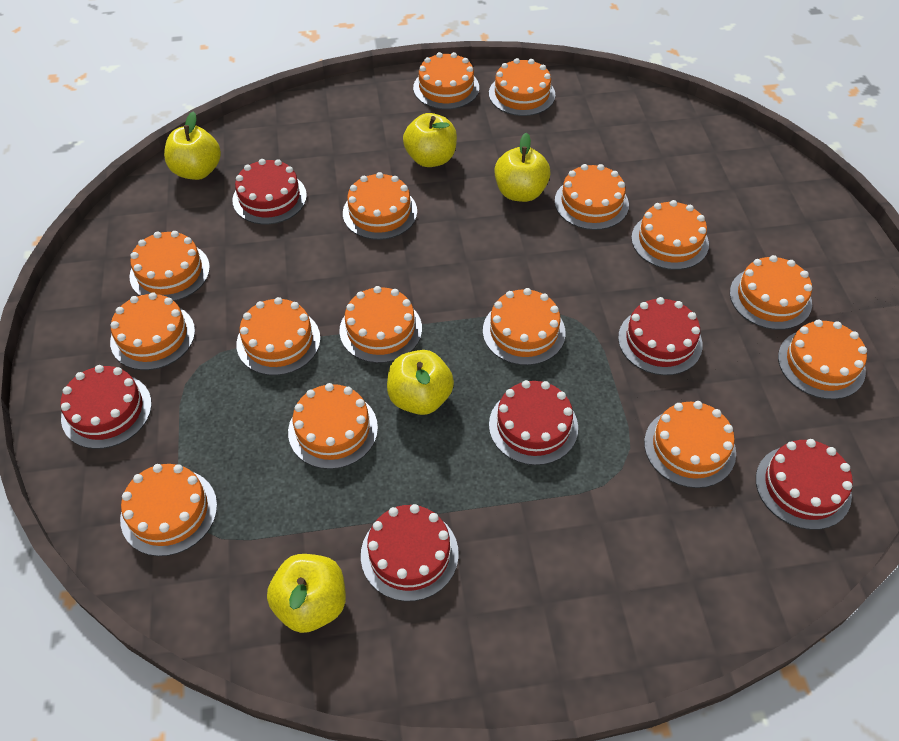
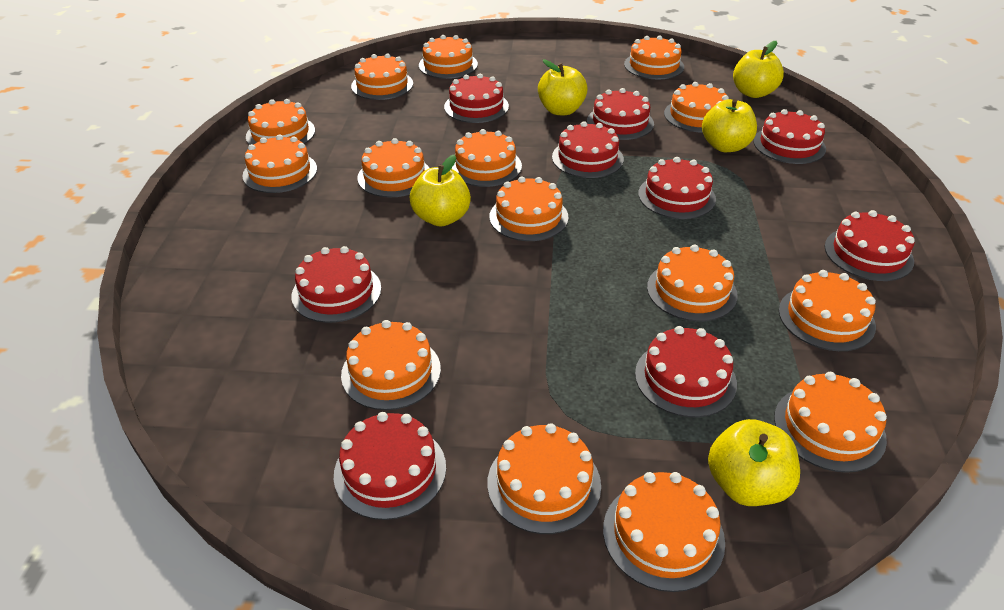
red cake: [60,365,152,449] [232,159,307,224] [361,504,459,601] [489,380,578,465] [618,297,703,375] [756,439,853,530] = 6 -> [292,246,381,323] [334,412,446,520] [444,74,509,123] [552,121,624,178] [587,88,654,140] [635,326,737,417] [638,157,716,219] [753,109,826,164] [825,210,915,281] = 9

